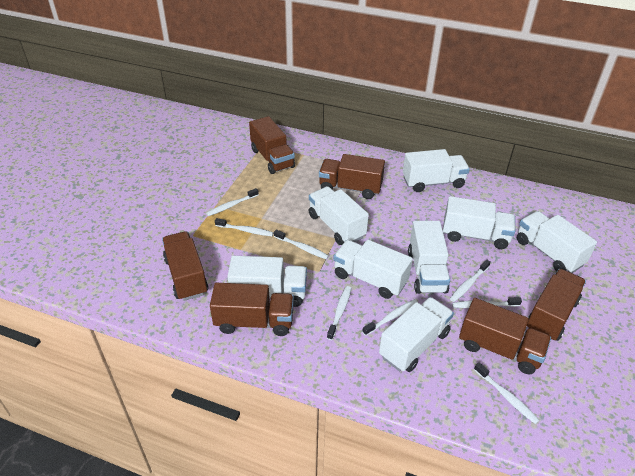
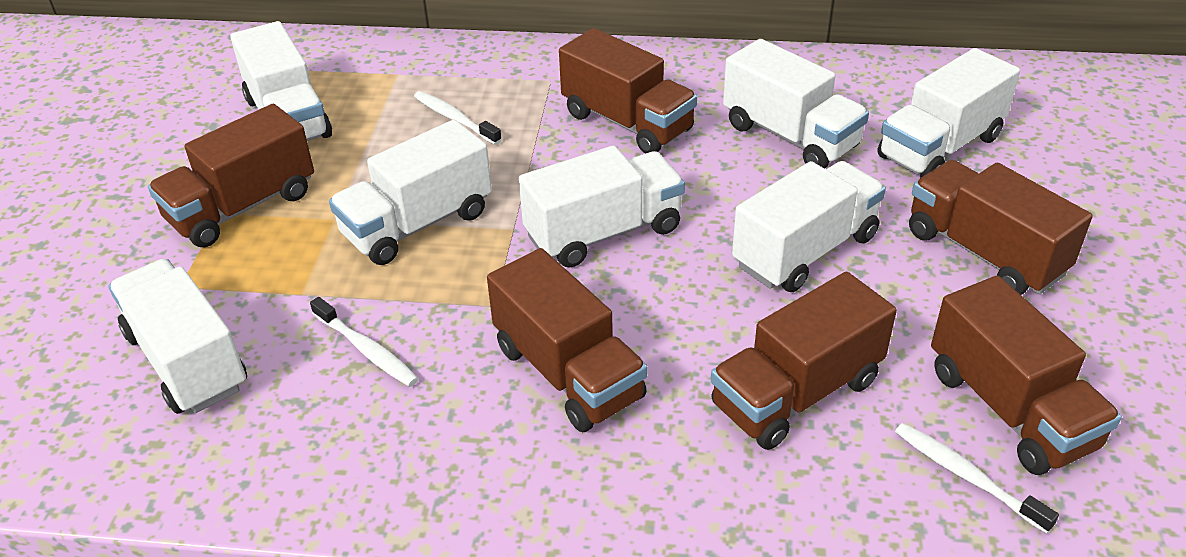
white toothbrush: [206,188,259,216] [215,218,274,236] [274,229,329,260] [327,286,351,340] [362,299,417,336] [450,259,491,302] [452,297,522,308] [474,362,539,424] = 8 -> [310,297,419,387] [414,91,502,145] [895,423,1059,534] = 3
white truck: [227,256,307,307] [309,187,369,245] [333,240,413,299] [379,297,454,372] [403,149,470,192] [408,221,450,294] [443,196,515,249] [517,211,597,273] = 8 -> [108,259,247,414] [230,21,332,141] [329,120,492,265] [519,146,685,268] [723,39,869,169] [732,161,886,292] [878,48,1020,177] = 7

